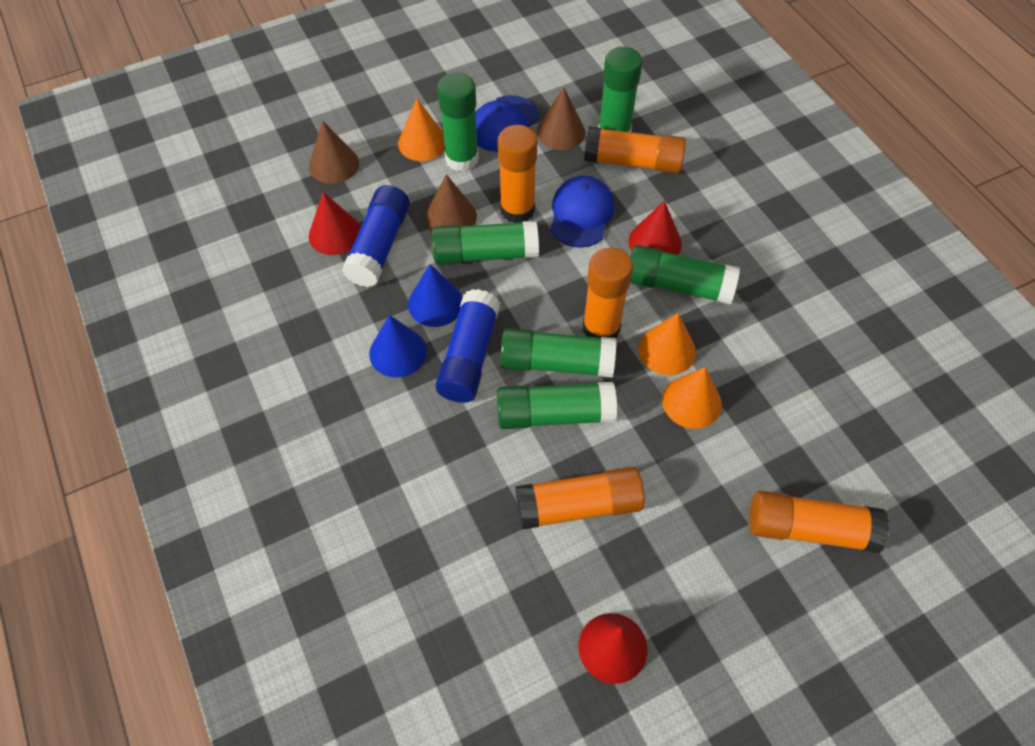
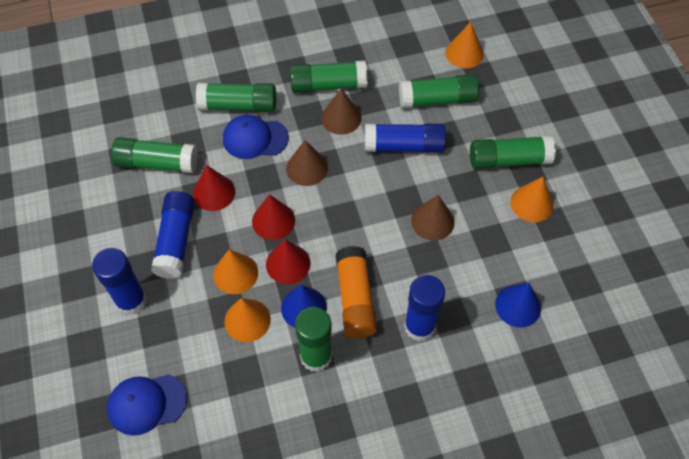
blue glue stick: [342,185,410,287] [435,289,500,403] = 2 -> [92,248,147,315] [151,191,195,279] [365,124,446,153] [404,275,445,342] = 4
orange cone: [398,98,445,161] [638,313,696,375] [662,367,722,429] = 3 -> [213,249,258,294] [224,298,271,342] [445,22,484,68] [511,177,554,222] = 4
orange glue stick: [498,125,537,223] [516,467,645,530] [583,247,633,338] [584,126,686,173] [749,491,889,553] = 5 -> [336,246,377,339] = 1

